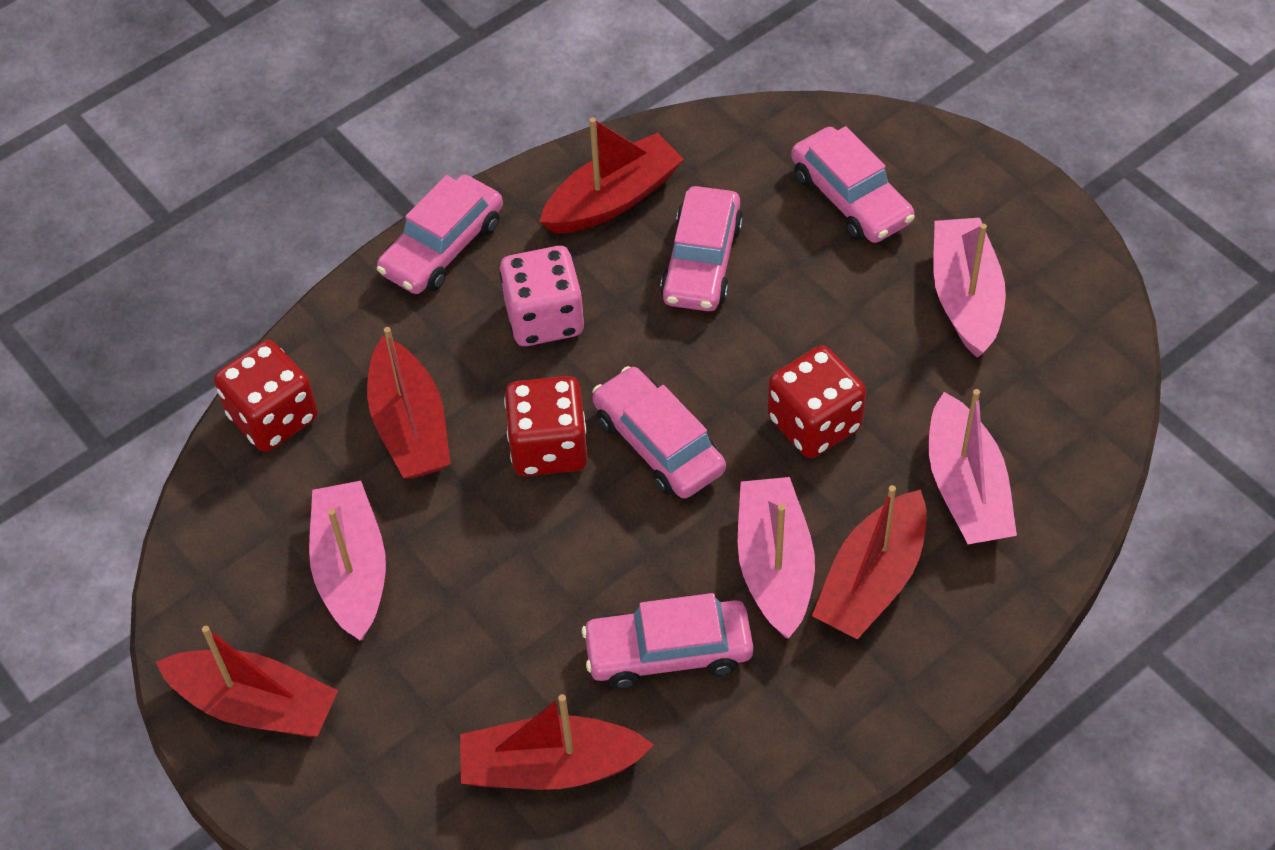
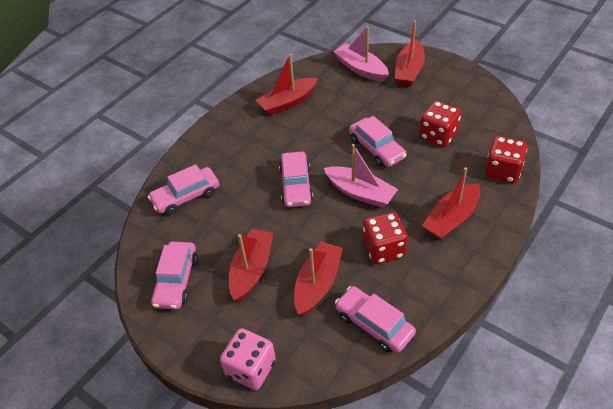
pink boat: [309,481,386,640] [738,477,815,638] [929,389,1017,544] [933,218,1006,358] = 4 -> [324,144,398,208] [334,26,389,82] = 2

